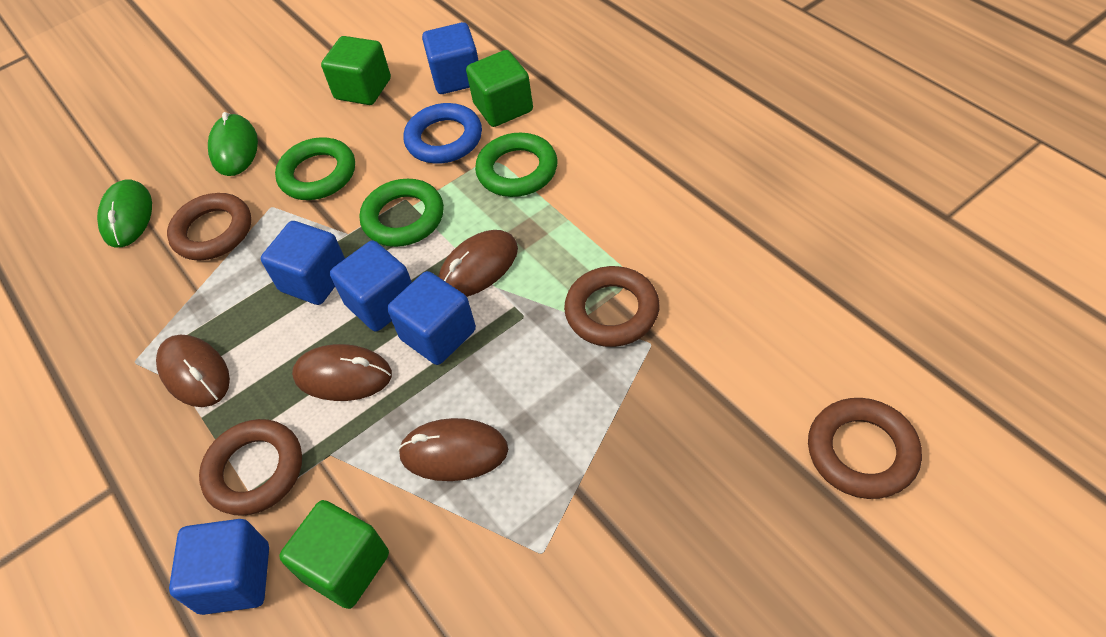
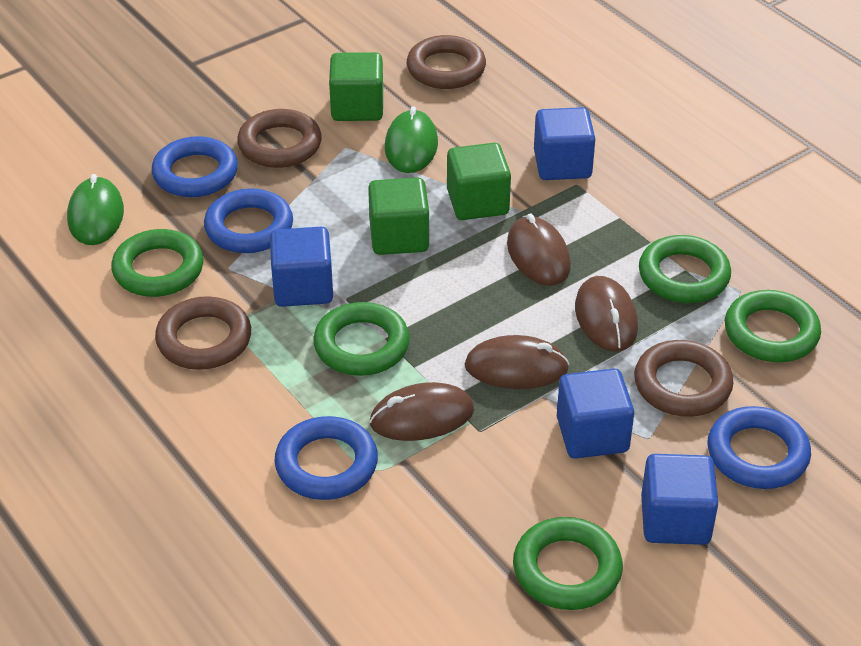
blue cube: [169,519,269,615] [261,221,345,305] [330,241,412,332] [387,271,476,365] [422,22,479,94] = 5 -> [270,227,333,307] [534,107,595,180] [557,369,634,459] [641,454,718,545] = 4
blue ring: [404,103,482,163] = 1 -> [152,136,238,197] [204,188,293,253] [274,416,378,500] [708,406,811,489] = 4
green ring: [275,137,355,200] [360,179,444,247] [475,133,557,197] = 3 -> [111,229,204,297] [313,302,410,376] [513,517,623,610] [639,235,731,303] [725,290,821,362] = 5

